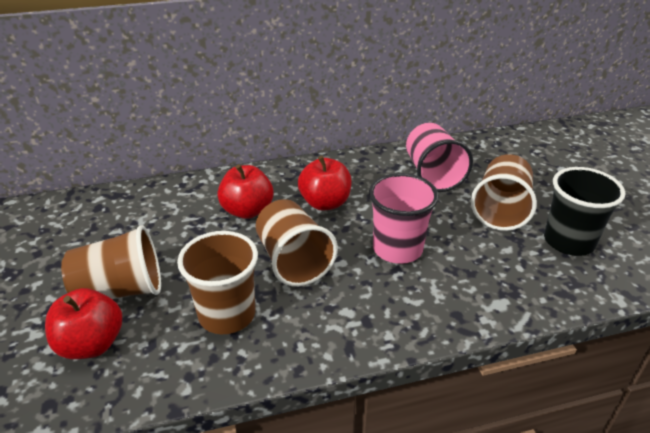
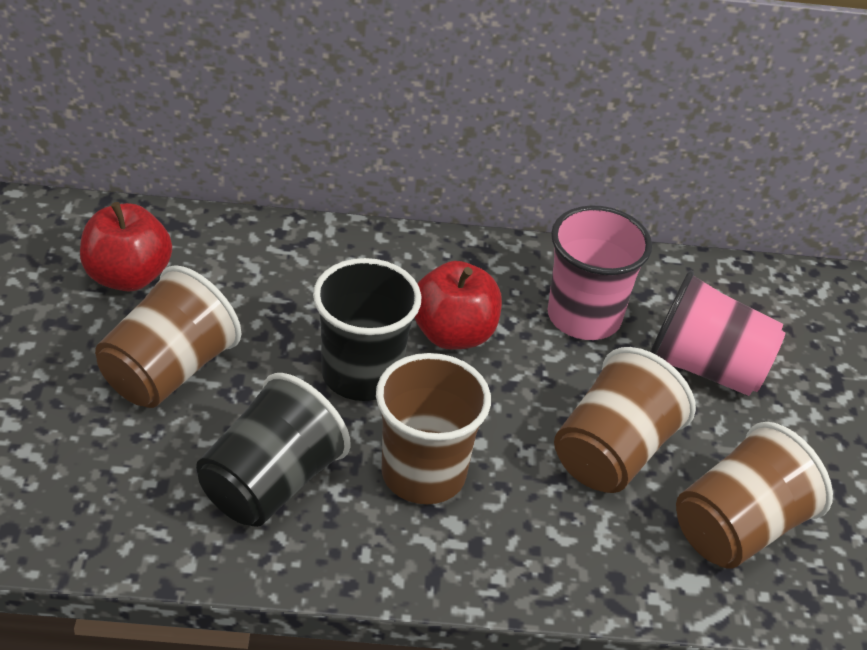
black cup: [544,167,626,256] = 1 -> [196,373,351,527] [313,258,422,401] = 2
red apple: [45,288,122,359] [217,164,273,219] [298,156,352,210] = 3 -> [80,202,172,292] [414,261,502,350] = 2

